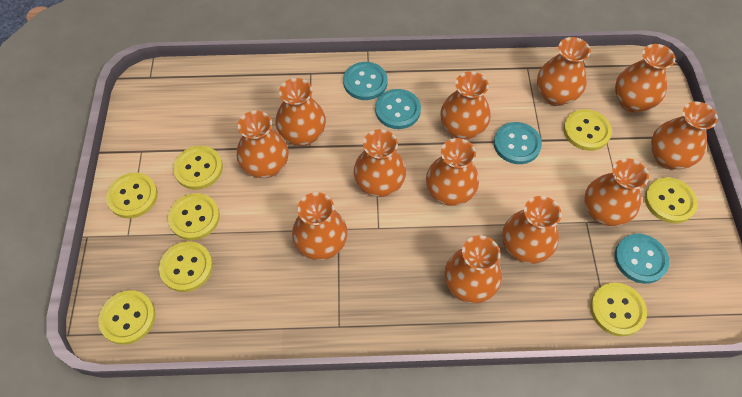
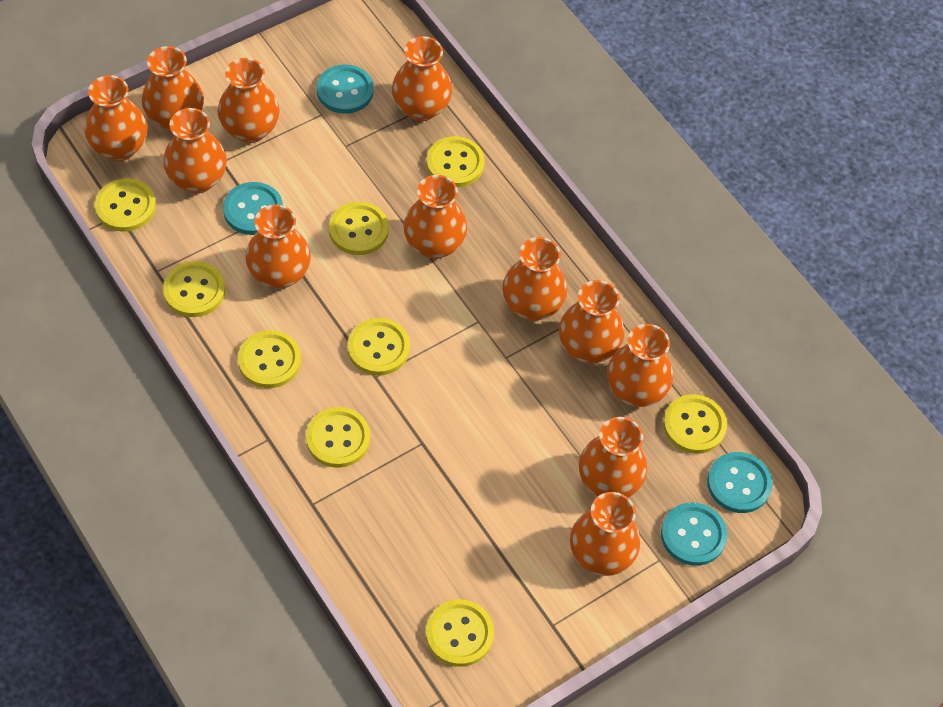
yellow button: [98,290,155,345] [106,173,158,218] [159,241,213,292] [168,193,220,240] [173,146,223,190] [563,109,612,151] [590,283,647,336] [645,177,697,223] = 8 -> [95,178,156,232] [163,261,225,317] [238,330,301,388] [306,407,370,468] [329,202,389,255] [348,318,410,375] [426,136,485,187] [426,599,494,667] [663,394,727,454] = 9

